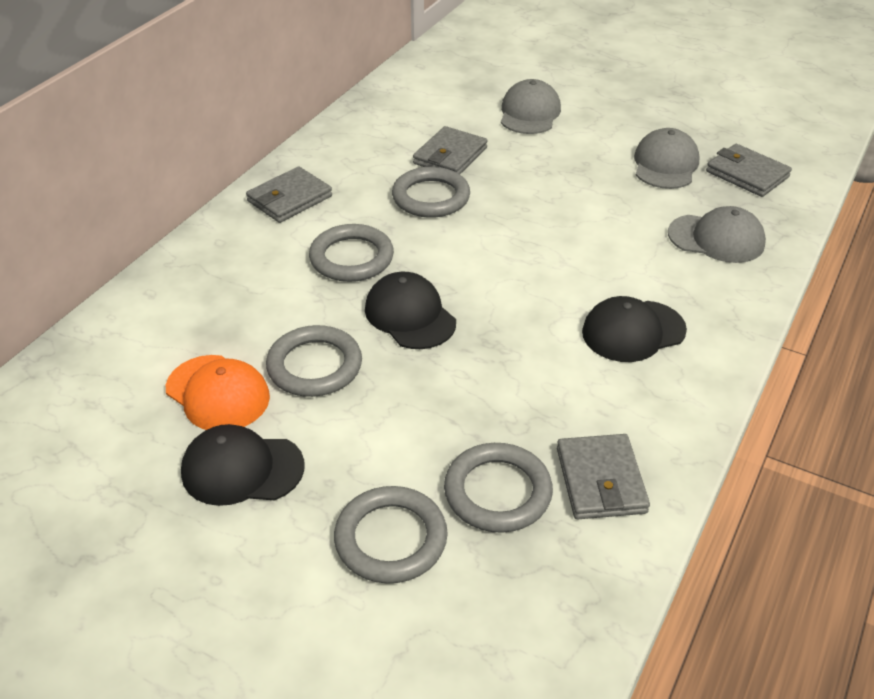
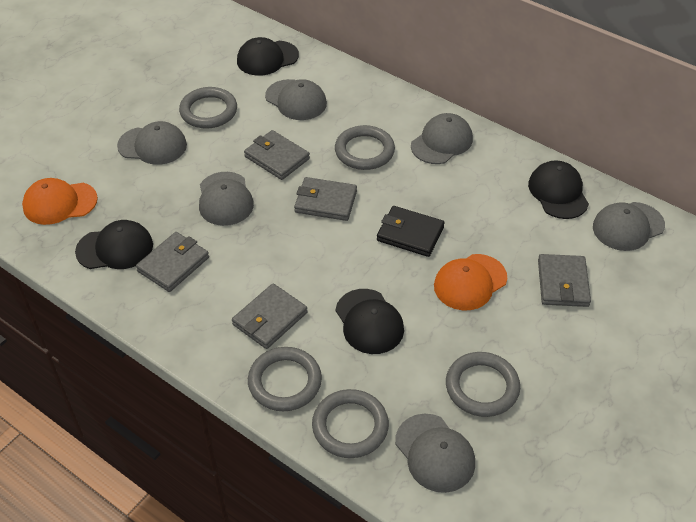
black cap: [181,424,304,506] [365,272,456,349] [582,296,687,362] = 3 -> [75,220,153,269] [237,37,299,76] [335,289,404,354] [528,160,589,219] = 4
black wallet: none = 0 -> [377,206,445,257] = 1
grey cap: [501,79,561,134] [634,128,699,189] [668,206,766,263] = 3 -> [117,121,187,165] [199,172,254,226] [265,79,327,120] [395,414,475,493] [411,113,473,164] [593,202,665,251] = 6
grey wallet: [246,167,332,223] [413,126,487,174] [557,434,650,519] [706,144,792,197] = 4 -> [136,232,209,292] [232,283,308,349] [244,130,310,180] [294,177,357,221] [538,254,591,307] = 5
orange cap: [166,355,270,430] = 1 -> [22,178,98,225] [434,254,507,310] = 2

